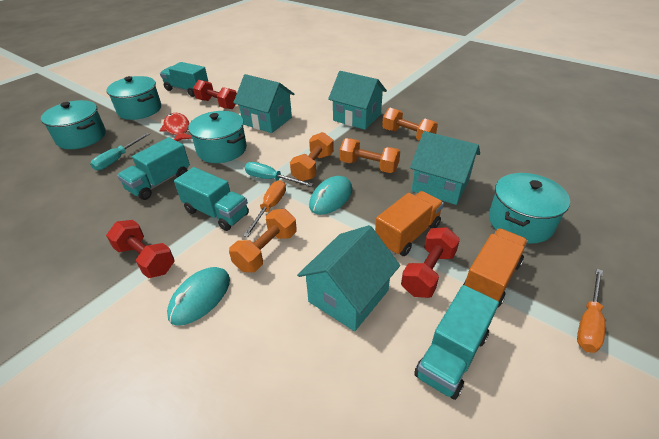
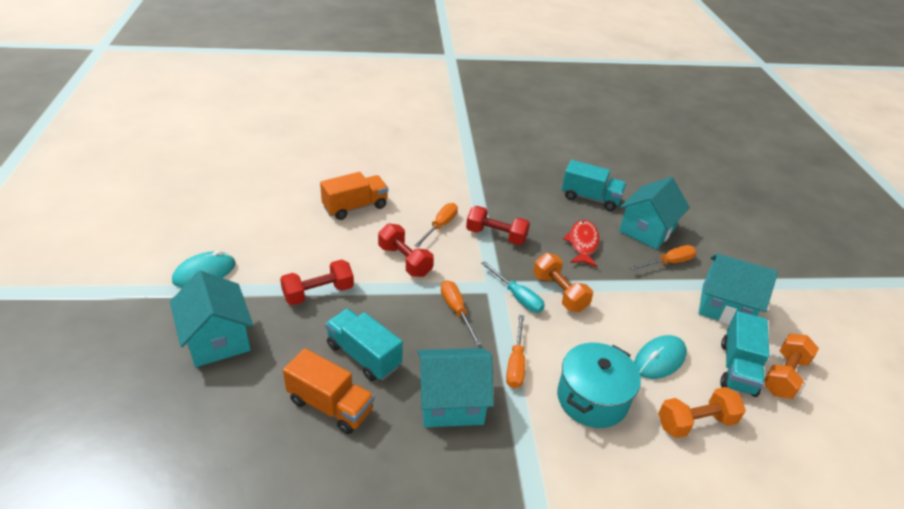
orange dumbbell: [229,209,297,272] [290,132,334,181] [340,138,400,173] [382,108,438,141] = 4 -> [533,253,593,312] [658,387,746,438] [764,334,819,399] = 3
orange screwdriver: [243,180,286,237] [577,269,605,353] = 2 -> [414,203,458,247] [441,280,482,346] [506,315,525,389] [630,245,697,270] = 4
turquoise pot: [41,100,106,149] [106,76,161,120] [188,111,247,163] [489,173,570,243] = 4 -> [557,343,641,428] = 1
turquoise screwdriver: [90,133,150,170] [245,162,313,187] = 2 -> [481,261,545,313] = 1
turquoise truck: [117,137,190,200] [160,62,208,97] [174,167,249,231] [414,285,499,400] = 4 -> [325,309,403,381] [562,160,626,211] [720,311,769,397] = 3

